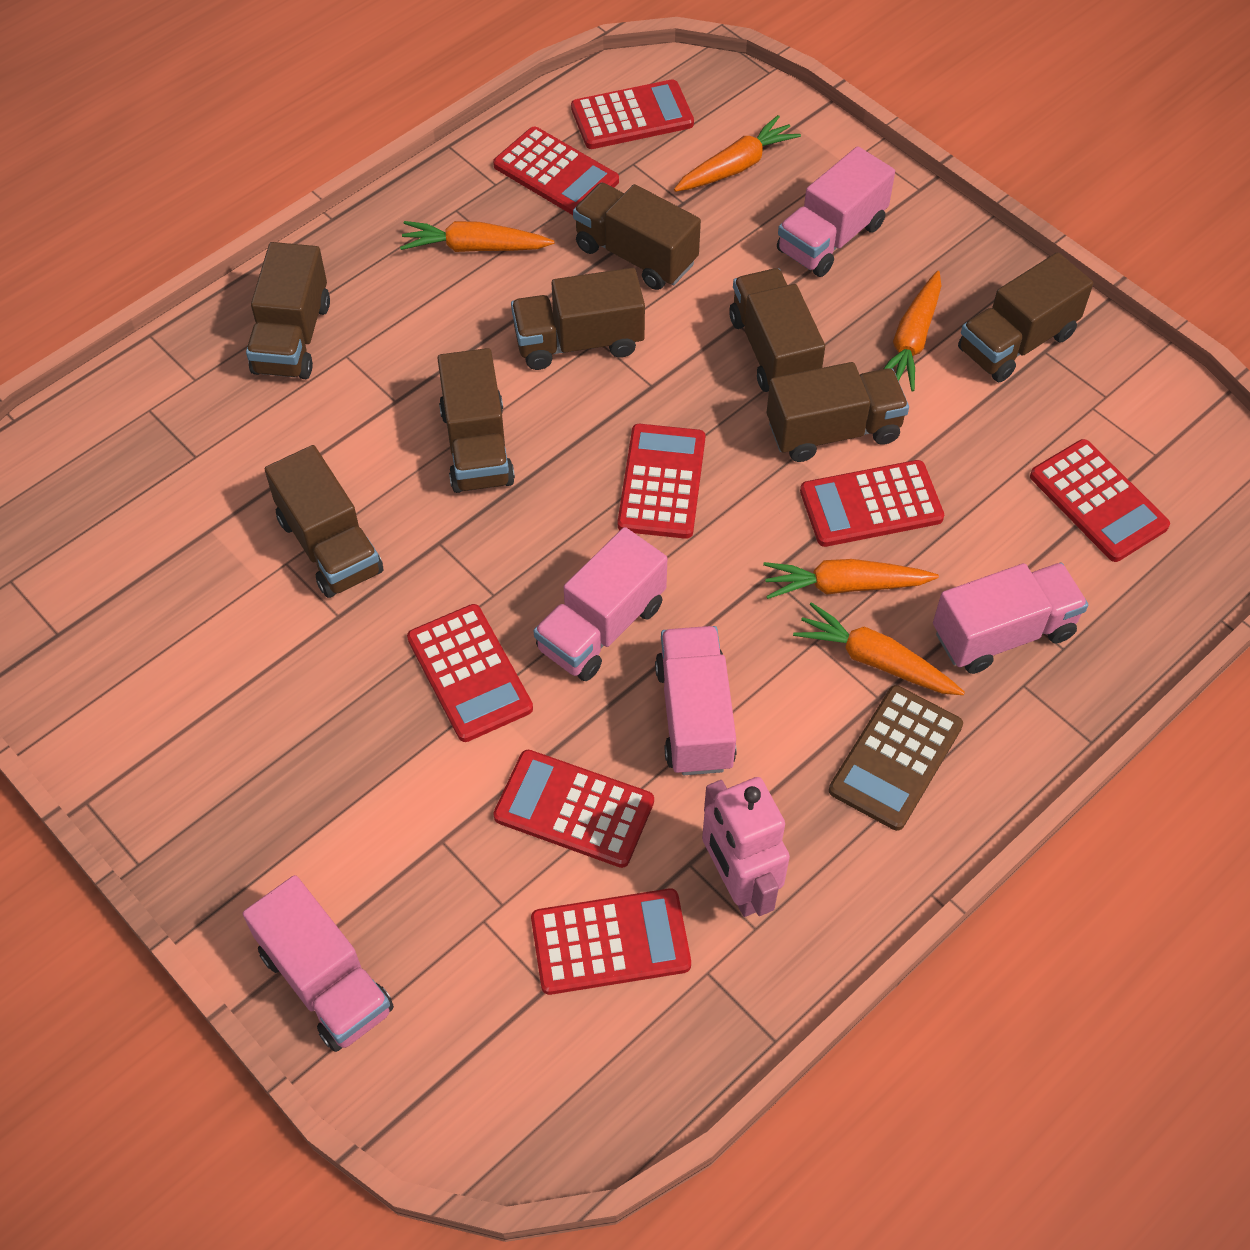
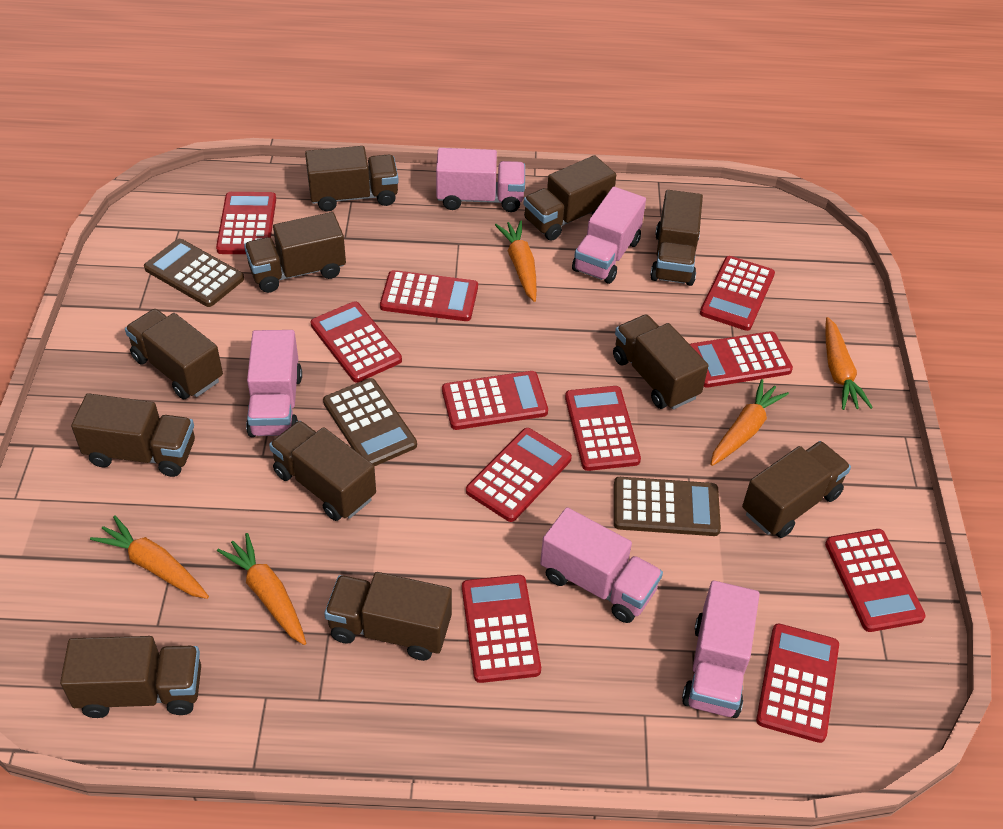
brown calculator: [829,685,963,831] = 1 -> [144,239,244,307] [323,378,417,466] [614,477,721,536] = 3
brown truck: [246,242,330,379] [265,445,383,598] [437,348,515,493] [511,268,645,370] [573,183,701,290] [729,268,825,392] [767,362,909,462] [958,252,1093,382] = 8 -> [60,636,201,718] [71,393,195,477] [125,309,223,399] [244,212,346,293] [269,421,376,521] [305,146,399,211] [324,572,452,661] [524,155,616,241] [613,314,708,409] [650,190,703,286] [742,441,851,538] = 11
pink robot: [702,777,790,917] = 1 -> none = 0
red calculator: [407,604,533,742] [493,127,619,215] [493,750,654,868] [531,888,691,995] [571,79,694,149] [618,424,705,539] [800,460,944,547] [1030,439,1170,562] = 8 -> [216,192,276,254] [311,301,402,382] [380,270,478,321] [442,371,548,430] [462,575,541,683] [466,428,572,522] [565,386,641,471] [690,331,793,388] [700,256,775,331] [756,623,839,743] [825,529,926,632] = 11

